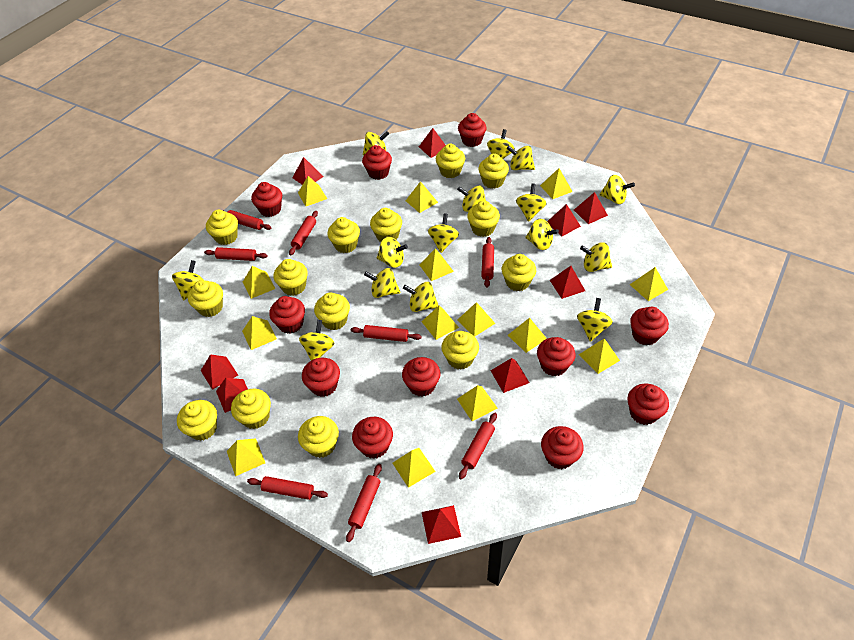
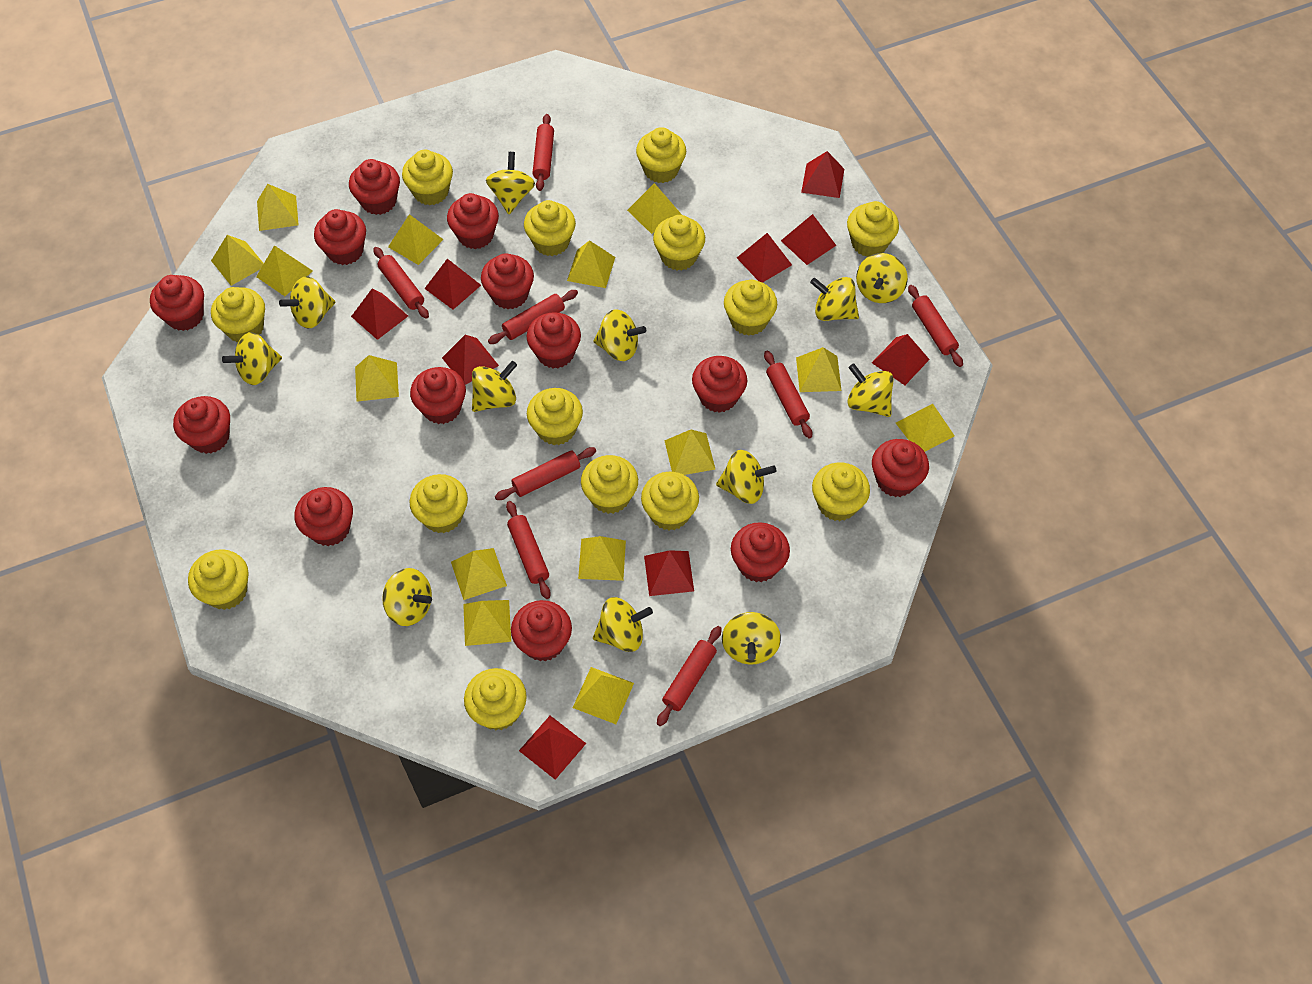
red cupcake: [251,182,282,217] [269,296,305,334] [302,358,340,397] [352,417,393,459] [362,145,392,180] [402,357,441,397] [458,113,487,147] [537,337,575,376] [541,426,584,469] [627,384,669,425] [630,307,669,346] = 11 -> [150,275,204,331] [173,396,230,454] [294,487,353,546] [314,209,366,265] [349,159,400,215] [410,367,466,424] [447,193,499,249] [481,253,534,309] [511,600,572,661] [527,312,581,369] [692,356,747,413] [731,522,790,582] [872,439,929,497] = 13
yellow spinning top: [172,260,204,300] [299,320,335,361] [363,131,389,155] [364,268,400,298] [377,237,408,268] [403,282,439,312] [428,213,459,253] [457,185,486,212] [487,129,515,159] [507,146,535,170] [516,183,547,222] [525,219,559,250] [577,298,613,342] [580,242,612,272] [599,175,635,204] = 15 -> [222,332,282,385] [279,276,335,329] [382,568,432,626] [472,361,517,412] [486,152,535,214] [593,309,646,361] [593,597,653,652] [716,450,776,504] [722,612,781,665] [810,277,859,321] [848,363,893,417] [856,253,908,303] = 12

